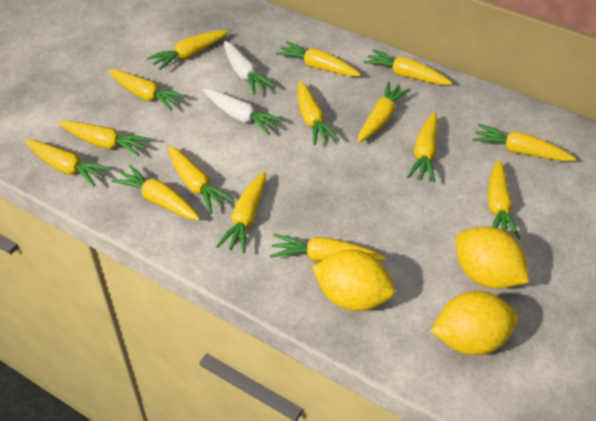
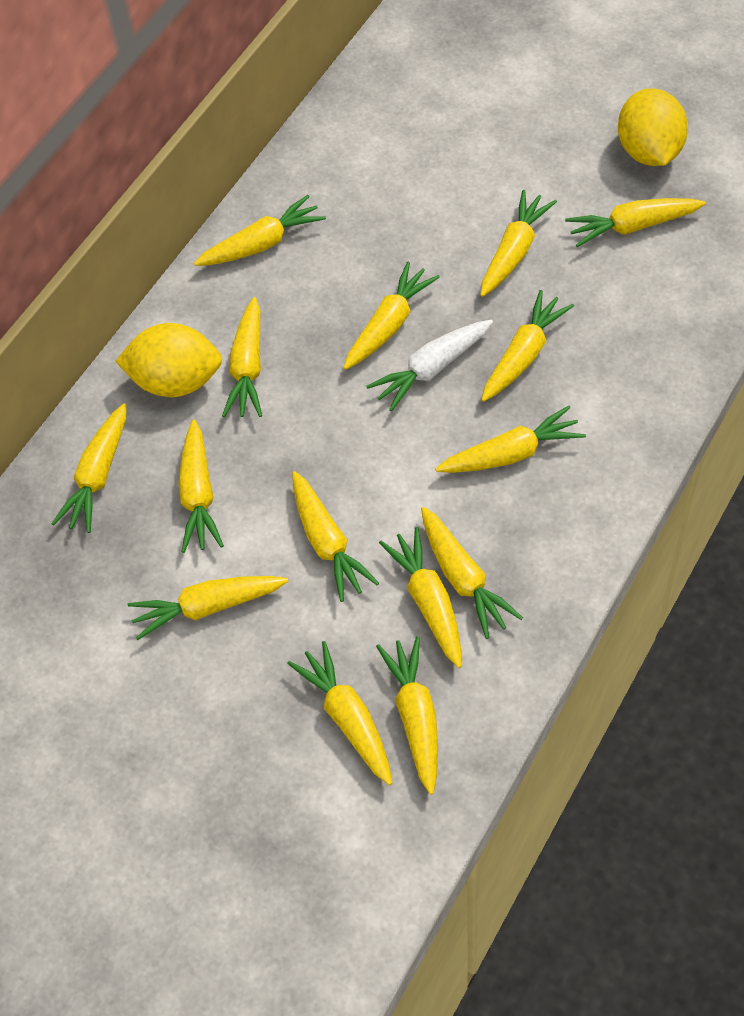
white carrot: [203,89,284,135] [224,41,276,95] = 2 -> [366,320,493,412] = 1
yellow lemon: [312,250,395,311] [430,291,518,355] [456,227,529,289] = 3 -> [115,323,222,397] [618,88,688,166] = 2

